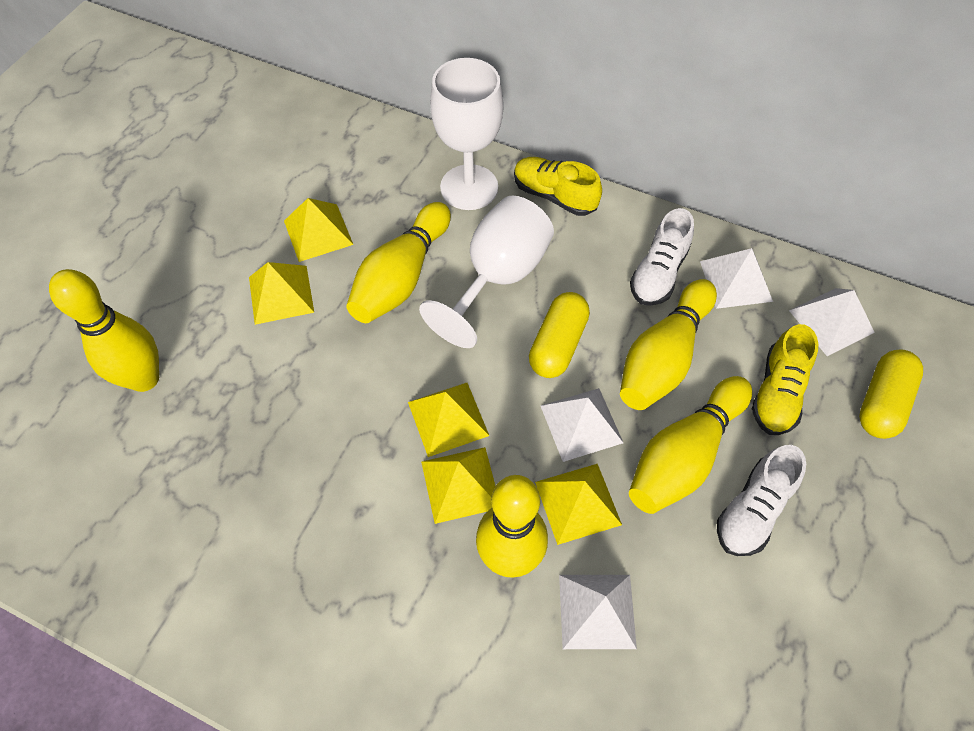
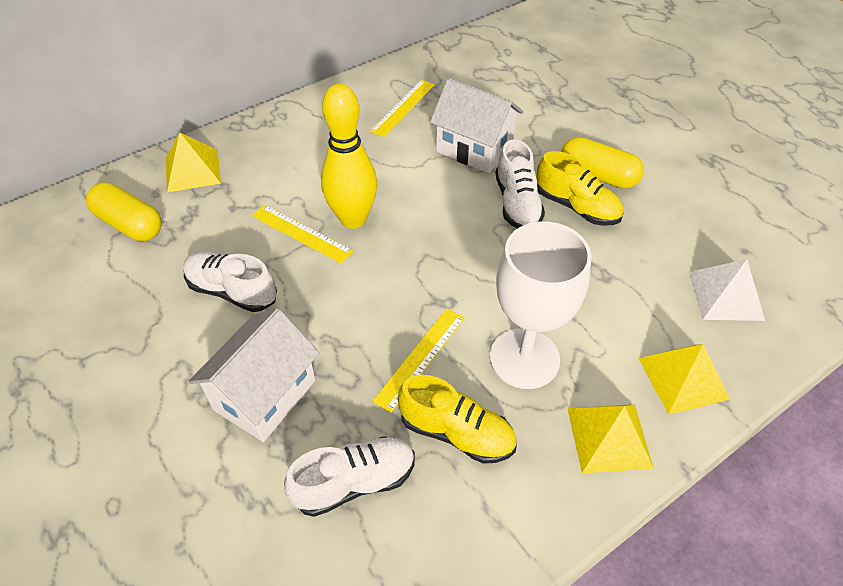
white goblet: [419,195,554,348] [430,58,503,210] = 2 -> [490,221,592,389] = 1
white house: none = 0 -> [188,308,319,442] [430,78,523,173] = 2
white pyramid: [541,388,623,462] [559,575,637,649] [700,248,773,309] [789,288,875,356] = 4 -> [689,259,765,321] = 1
white shoe: [630,208,694,306] [717,445,806,556] = 2 -> [183,252,277,312] [284,436,415,517] [495,139,545,229] = 3
yellow bowling pin: [49,269,159,392] [346,202,451,323] [476,475,548,578] [620,279,717,410] [629,376,752,514] = 5 -> [321,84,377,229] = 1
yellow pyramid: [249,262,314,325] [284,198,353,262] [408,383,489,457] [421,447,495,524] [535,464,622,545] = 5 -> [166,132,221,193] [567,404,654,473] [638,344,730,414] = 3
yellow ruler: none = 0 -> [252,205,353,264] [370,80,435,137] [372,309,465,413] = 3

